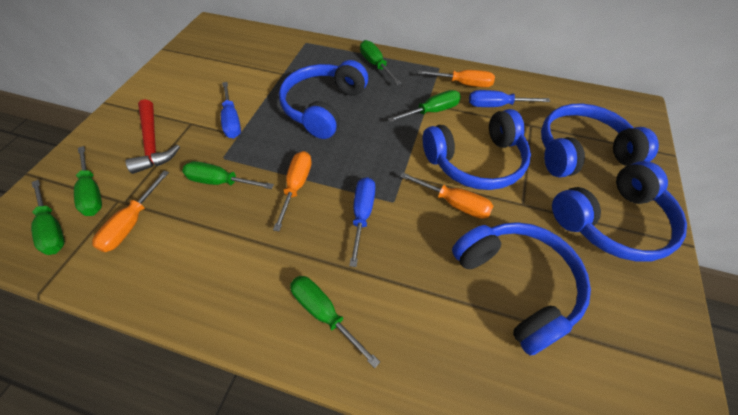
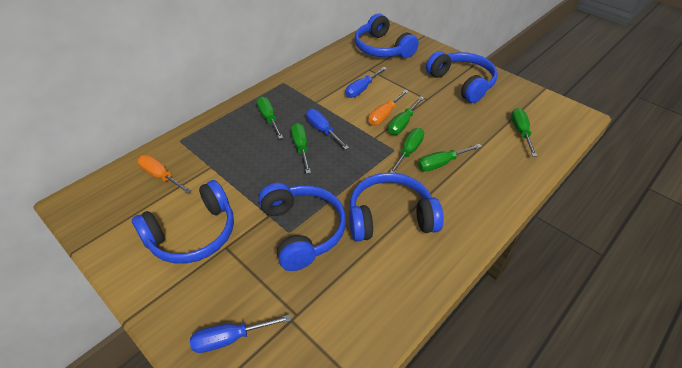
orange screwdriver: [92,171,169,252] [273,151,312,231] [400,172,493,219] [418,70,495,87] = 4 -> [138,155,191,194] [369,90,409,125] = 2
red hammer: [125,99,180,174] = 1 -> none = 0

